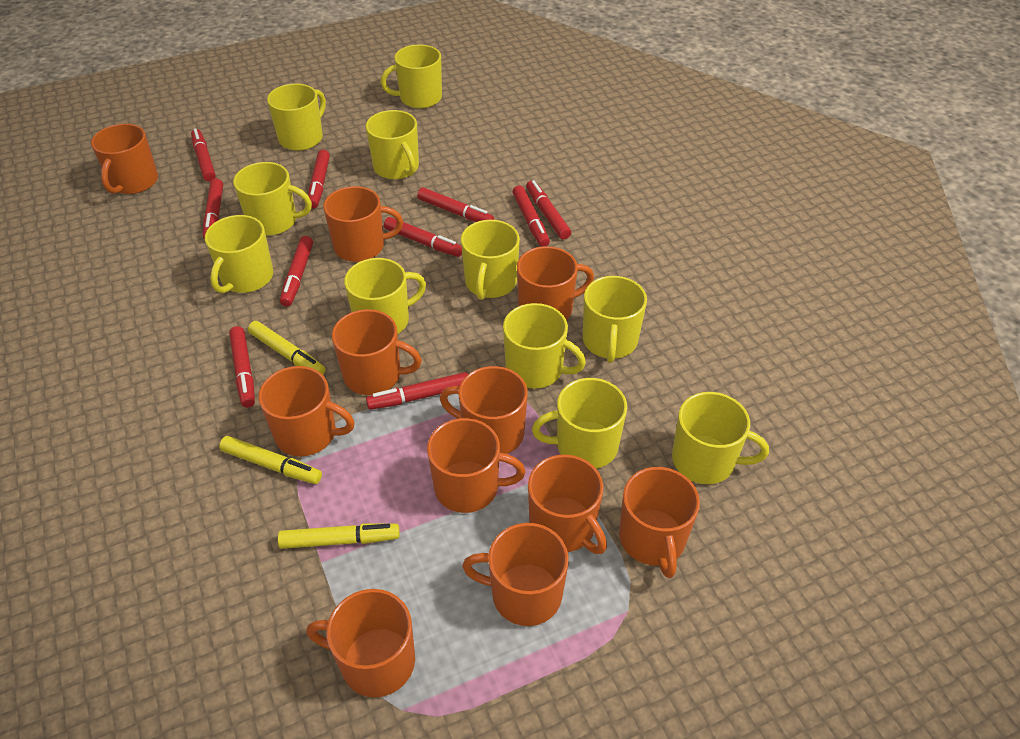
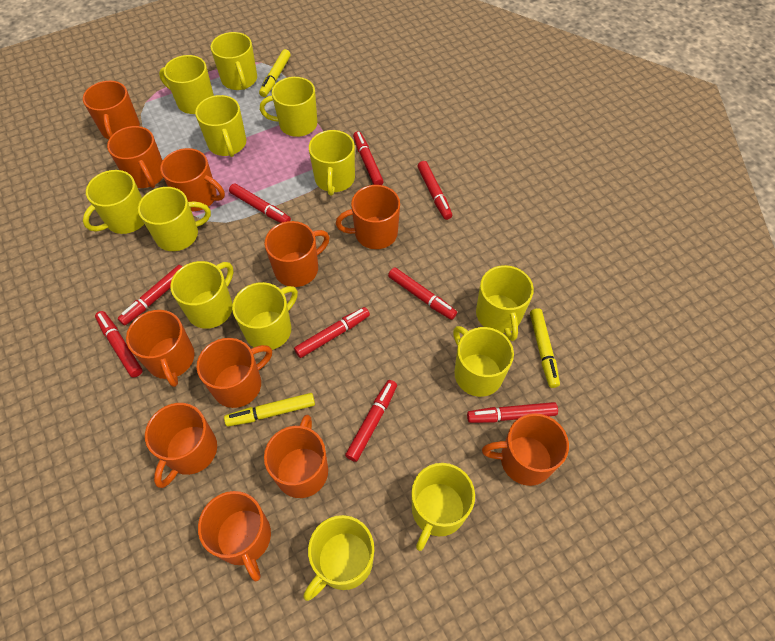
red marker: [191,128,216,182] [203,179,223,239] [229,326,255,408] [280,236,313,307] [308,150,330,208] [366,372,468,410] [384,217,462,257] [417,188,494,222] [512,186,550,247] [526,180,571,239] = 10 -> [95,311,143,377] [118,265,182,326] [229,183,291,223] [294,307,370,358] [345,380,397,462] [353,131,384,185] [388,267,457,320] [418,161,452,220] [467,402,558,423] = 9
yellow mug: [205,215,273,293] [233,162,312,236] [267,84,326,151] [344,258,426,334] [365,110,419,179] [380,45,442,108] [461,220,520,300] [503,303,586,389] [532,378,627,468] [583,276,647,363] [672,392,769,484] = 11 -> [83,170,144,234] [138,187,211,251] [159,55,214,114] [170,261,234,329] [195,95,246,157] [211,32,257,90] [232,282,298,350] [260,77,317,137] [303,515,374,601] [309,130,355,196] [411,463,475,551] [453,326,514,397] [476,265,534,341] = 13

